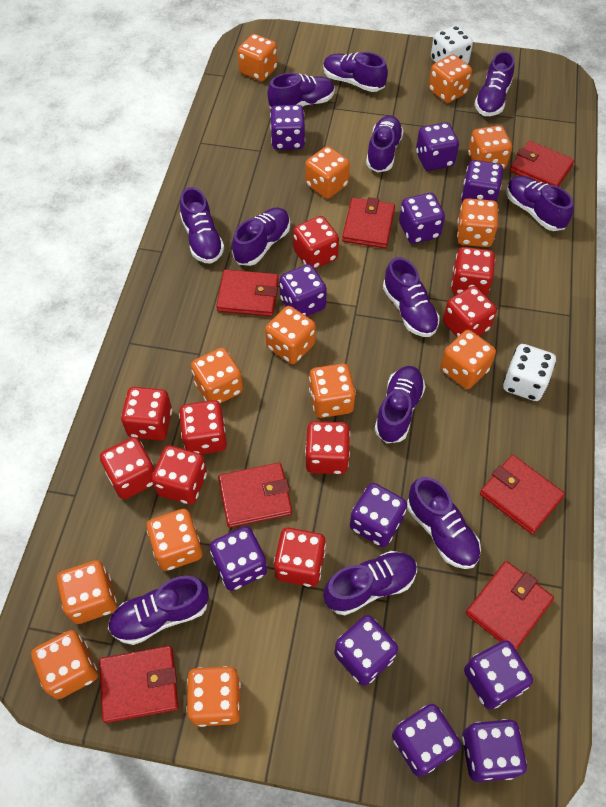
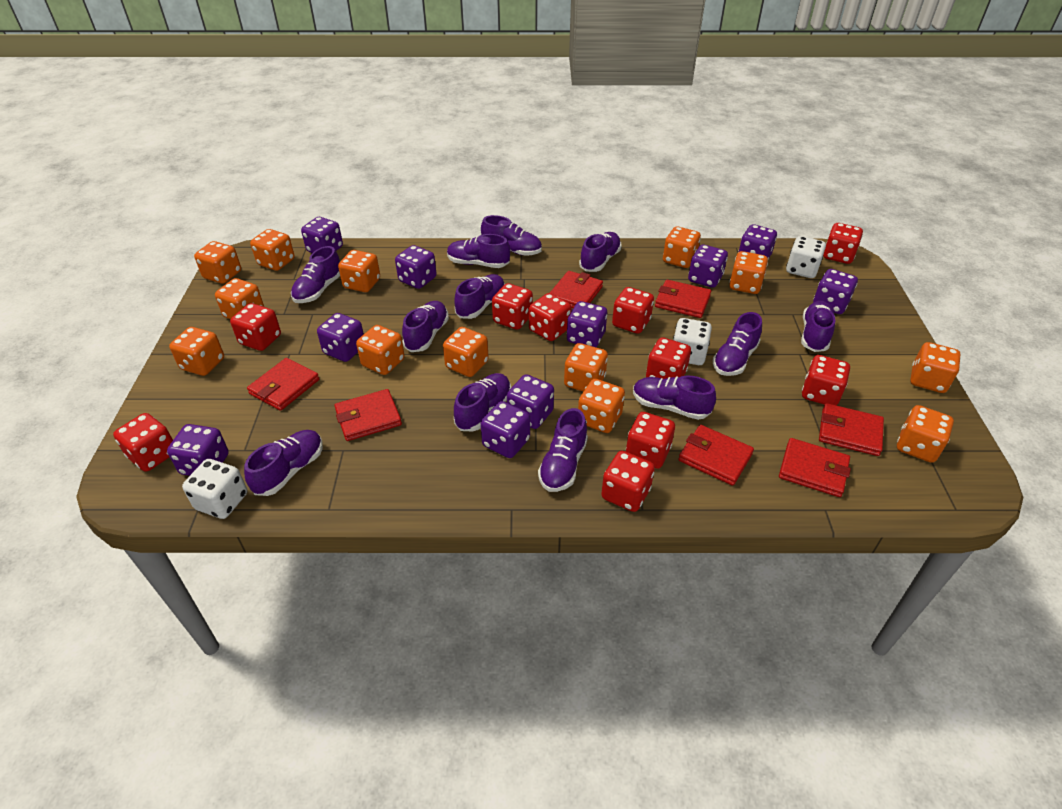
purple dice: [210,526,267,591] [270,105,305,150] [279,264,327,316] [334,615,398,686] [350,483,407,547] [392,704,461,777] [399,193,445,244] [416,122,459,171] [461,160,503,203] [462,719,527,782] [464,640,533,710] = 11 -> [167,424,229,476] [301,217,343,253] [317,313,364,362] [395,245,437,289] [481,401,530,458] [507,374,554,429] [567,301,607,347] [688,245,728,288] [738,224,777,259] [813,269,858,314] = 10
red dice: [100,437,155,499] [121,387,172,441] [151,445,207,505] [179,400,227,454] [274,528,326,587] [293,216,339,269] [305,421,350,475] [443,286,497,337] [451,247,495,296] = 9 -> [113,413,173,472] [230,303,281,351] [492,283,533,330] [529,293,571,341] [601,451,655,512] [612,287,654,334] [626,412,675,469] [646,337,691,379] [802,355,850,406] [823,223,863,264] = 10
white dice: [431,25,473,64] [503,344,556,401] = 2 -> [182,459,247,519] [673,318,712,365] [786,236,826,278] = 3

